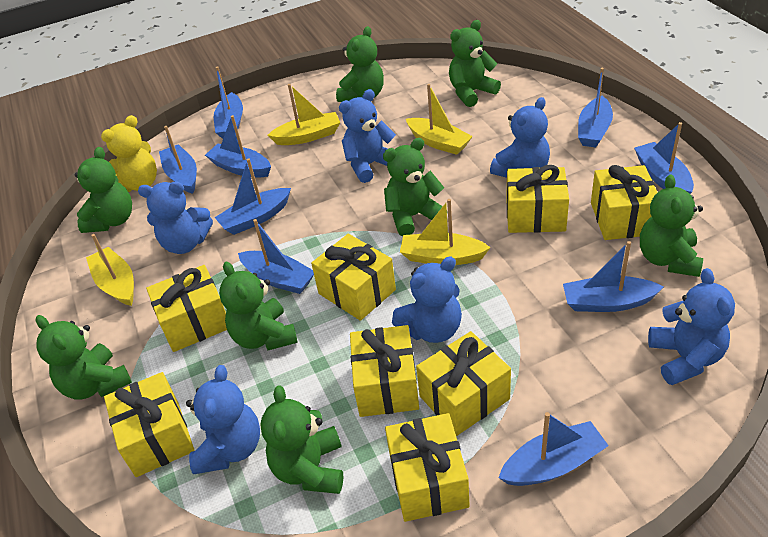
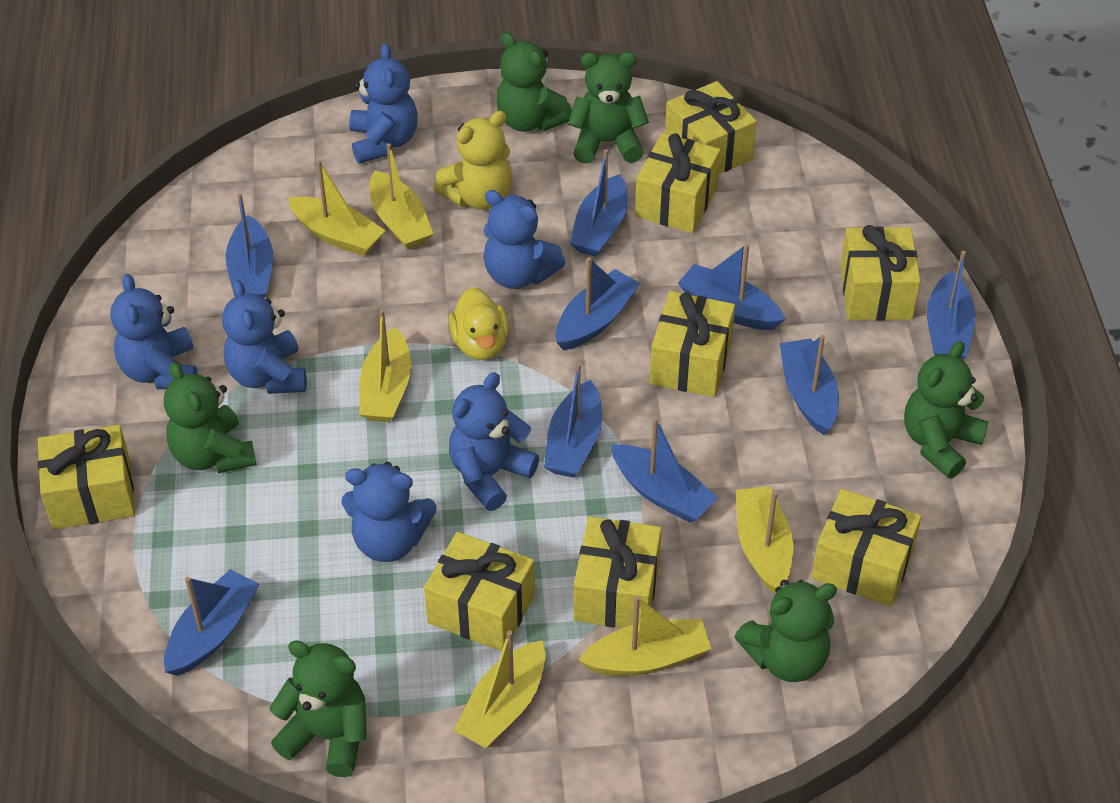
green teddy bear: [36,315,132,400] [75,147,132,233] [219,262,298,350] [260,385,343,494] [336,26,384,102] [383,138,444,236] [449,20,501,107] [640,175,703,277] = 8 -> [164,362,257,473] [269,640,367,777] [496,32,572,132] [568,52,649,164] [734,580,837,682] [904,341,989,478] = 6
yellow boat: [86,234,134,306] [268,84,340,145] [400,199,491,265] [406,84,473,155] = 4 -> [288,160,386,256] [360,309,411,422] [370,143,433,250] [453,630,545,748] [578,596,712,676] [736,486,793,594] = 6
yellow duck: none = 0 -> [448,287,509,360] = 1

